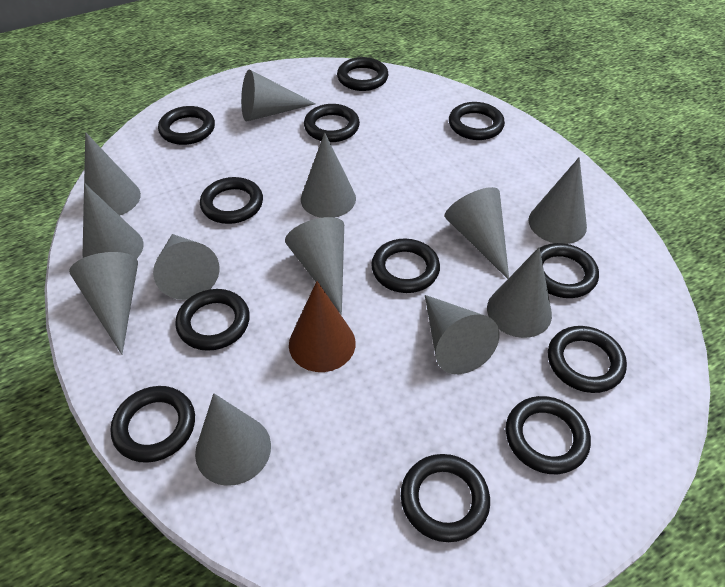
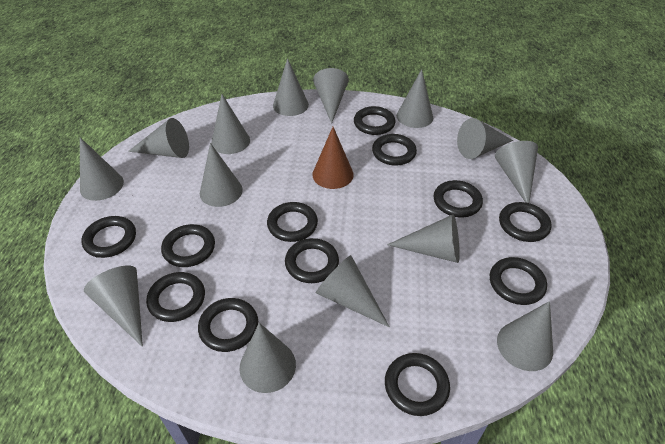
grey cone: [69,252,138,354] [82,183,143,259] [84,132,141,216] [153,234,220,300] [195,393,271,486] [241,70,316,122] [285,217,344,315] [301,132,356,218] [425,295,499,374] [445,187,509,279] [487,247,552,338] [528,157,587,244] = 12 -> [80,137,124,201] [84,266,143,347] [128,118,189,158] [200,143,243,207] [211,94,250,154] [239,323,296,393] [273,58,309,116] [313,68,349,124] [316,255,389,327] [387,214,460,263] [397,69,433,128] [457,118,513,159] [495,141,538,203] [497,301,553,371] = 14

